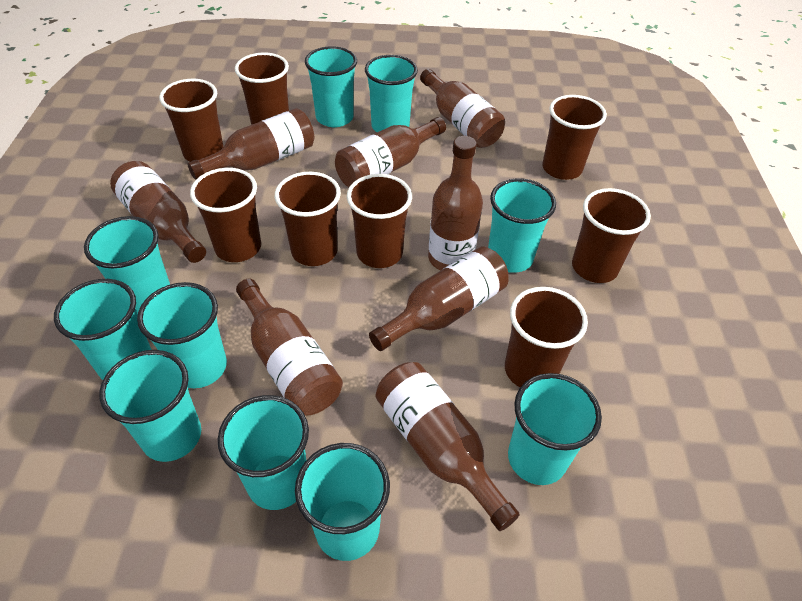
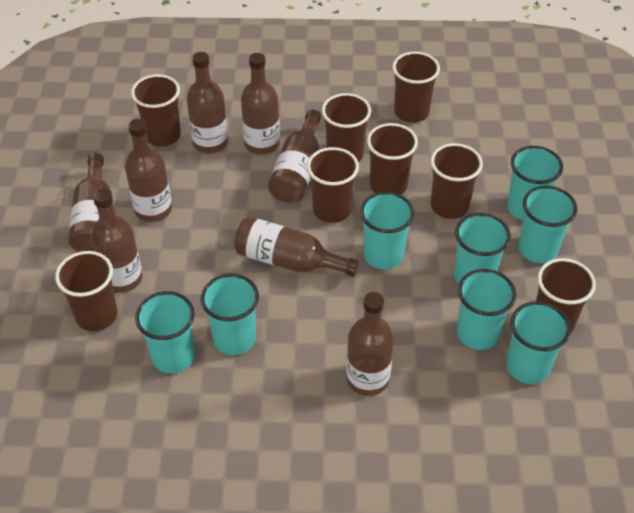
turquoise cup: [54,279,152,380] [84,216,170,314] [99,350,201,462] [137,282,227,388] [218,395,309,510] [295,443,390,561] [305,46,357,127] [365,55,418,132] [488,178,556,273] [508,373,602,485] = 10 -> [135,291,195,373] [201,274,259,355] [360,192,415,269] [454,213,511,284] [457,269,516,350] [506,302,571,384] [507,146,563,221] [518,186,577,263] = 8

